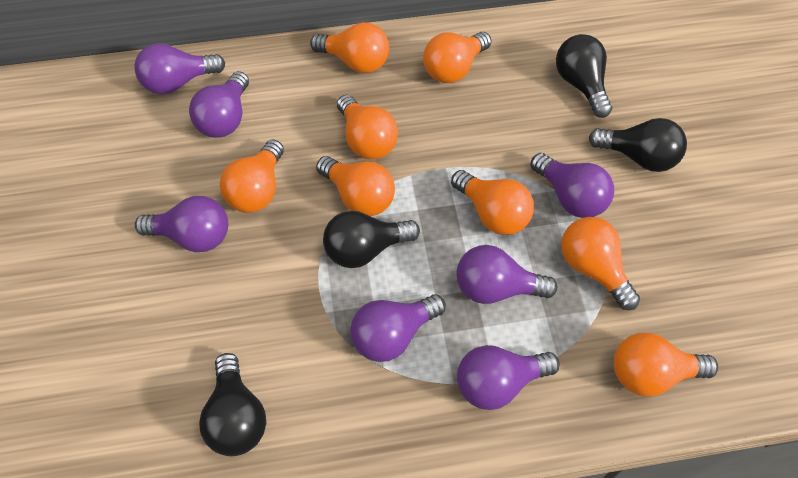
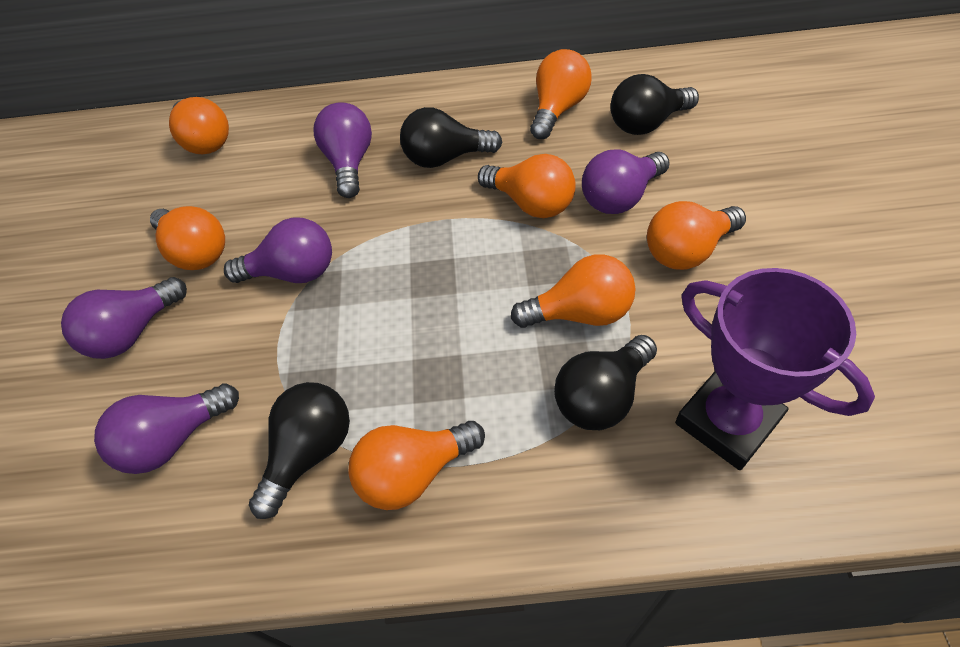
orange light bulb: [220,139,284,213] [310,22,389,73] [316,156,395,216] [337,95,398,159] [423,32,492,83] [451,170,534,235] [561,217,640,310] [613,333,718,396] = 8 -> [150,206,225,270] [169,97,229,154] [348,421,485,510] [478,154,576,218] [511,255,636,328] [530,49,592,139] [647,201,746,270] = 7
purple light bulb: [134,43,225,94] [135,196,228,252] [189,71,249,138] [350,294,446,362] [456,245,557,304] [457,345,560,410] [530,153,614,218] = 7 -> [61,277,187,359] [94,383,239,474] [224,217,332,283] [314,102,372,198] [582,149,670,214] = 5
purple trophy: none = 0 -> [675,268,875,470] = 1

